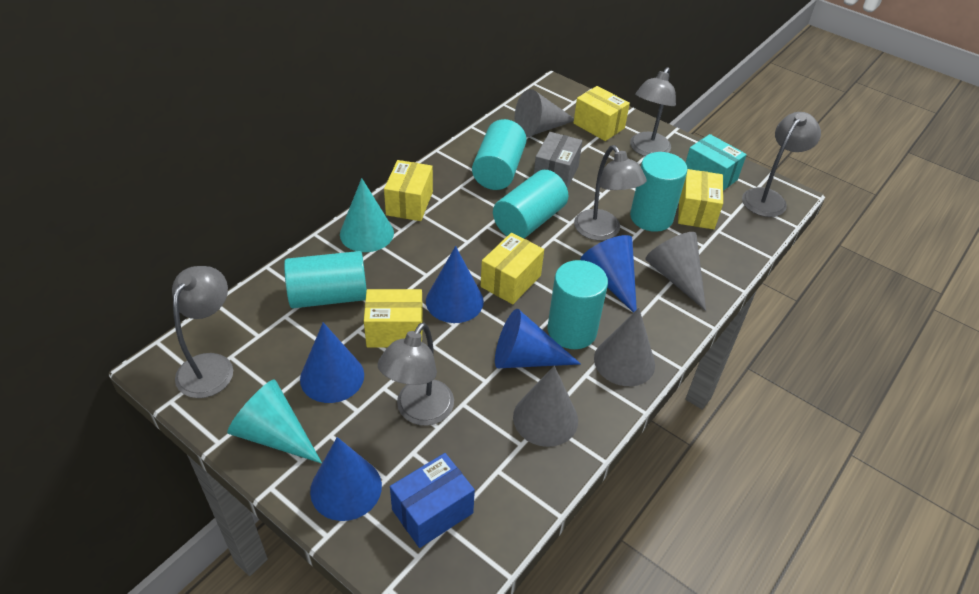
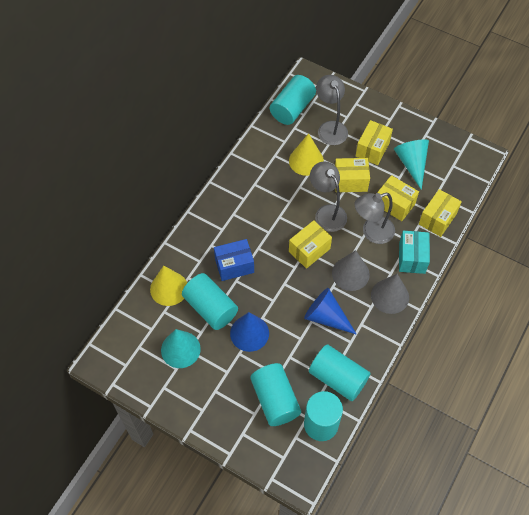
blue cone: [300,322,364,403] [310,437,382,521] [426,246,484,323] [495,309,581,368] [580,235,637,313] = 5 -> [230,312,269,352] [304,288,357,335] = 2
grey box: [534,132,582,188] = 1 -> none = 0
grey cone: [513,366,578,447] [515,89,574,137] [594,308,655,386] [645,232,706,311] = 4 -> [332,250,370,291] [371,274,409,314] = 2
grey lamp: [172,266,233,398] [378,322,454,426] [574,145,647,241] [630,67,676,156] [742,112,821,217] = 5 -> [310,161,347,232] [316,75,348,145] [355,193,395,244] = 3
yellow cone: none = 0 -> [150,266,187,306] [289,133,324,176] = 2

